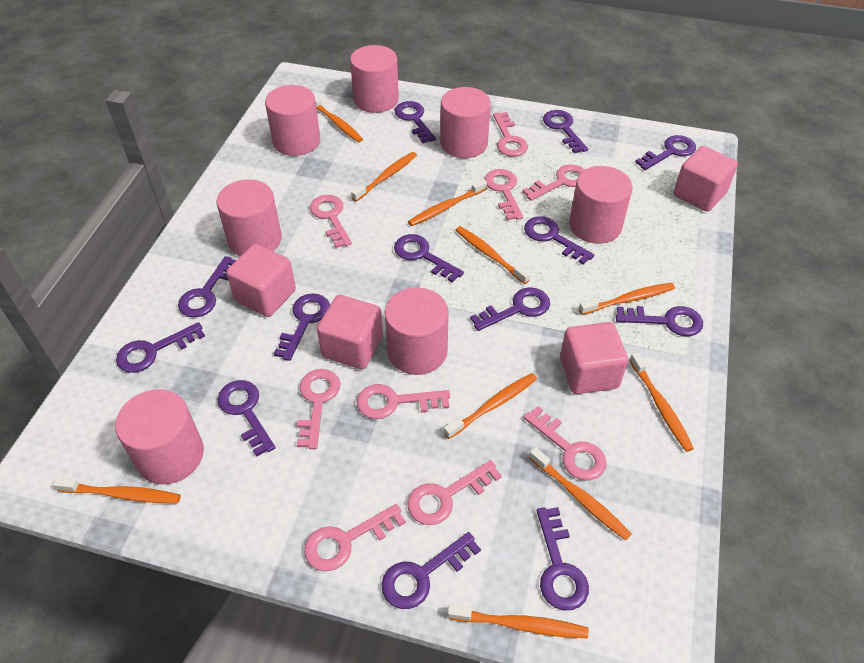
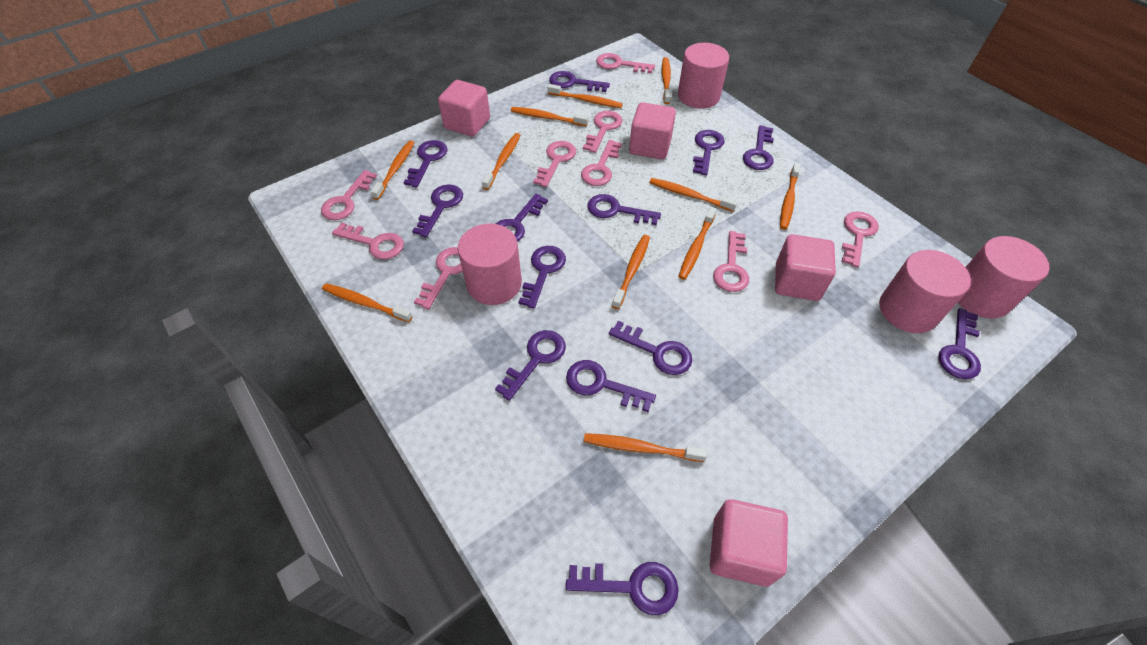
orange toothbrush: [53,477,181,504] [314,95,363,142] [351,152,417,202] [408,179,487,226] [444,373,537,439] [448,604,588,638] [456,226,530,284] [529,447,631,540] [579,283,675,315] [629,352,694,452] = 10 -> [322,283,413,322] [371,140,414,200] [482,133,521,190] [511,107,588,126] [547,84,623,108] [584,433,707,462] [612,235,650,309] [649,178,737,212] [662,57,671,104] [678,207,717,280] [780,162,801,230] = 11
pink cylinder: [115,389,204,484] [216,179,282,256] [265,85,321,156] [350,45,399,113] [385,287,449,375] [440,87,491,158] [569,166,632,244] = 7 -> [458,224,522,305] [678,43,729,109] [879,250,971,333] [958,236,1050,318] = 4

